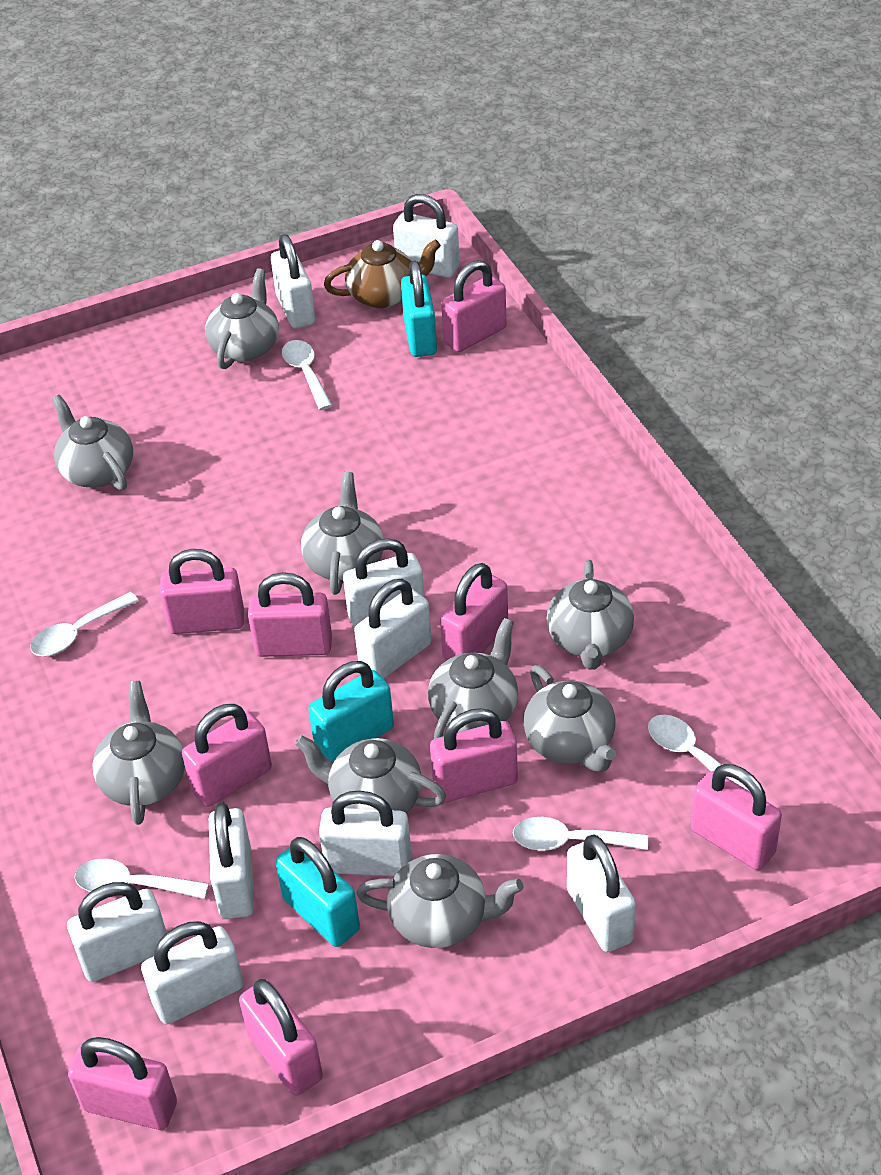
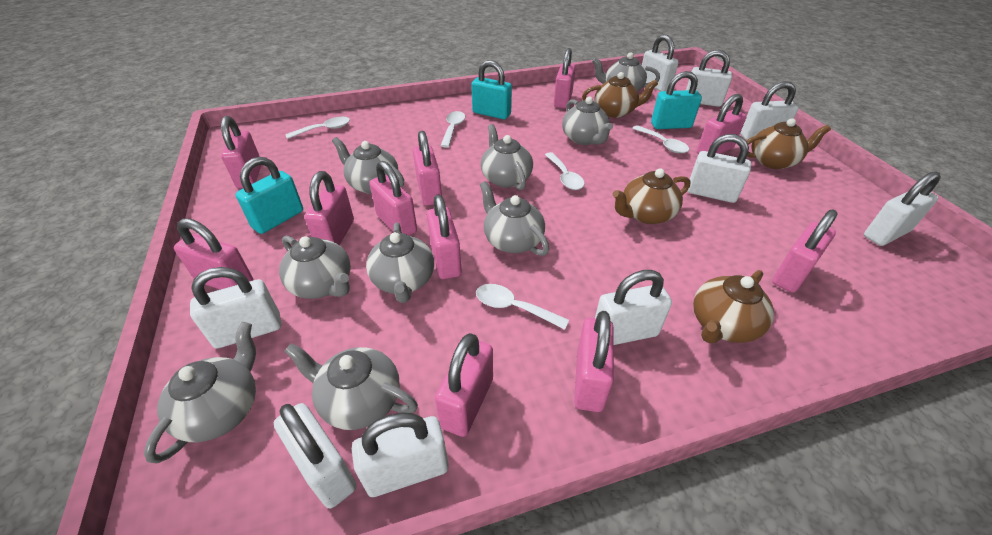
brown teapot: [324,239,441,308] = 1 -> [582,72,658,118] [613,169,690,224] [693,270,774,343] [746,118,831,169] = 4
pink padlock: [68,1037,177,1130] [160,549,244,634] [182,704,272,807] [239,979,323,1096] [248,572,332,657] [430,708,518,802] [440,563,508,660] [441,260,507,352] [691,764,782,870] = 9 -> [174,218,254,290] [221,116,261,188] [305,171,354,245] [369,161,417,235] [413,131,442,206] [427,195,462,279] [435,333,493,437] [554,48,576,108] [574,311,614,412] [697,94,746,154] [772,210,838,293] = 11

